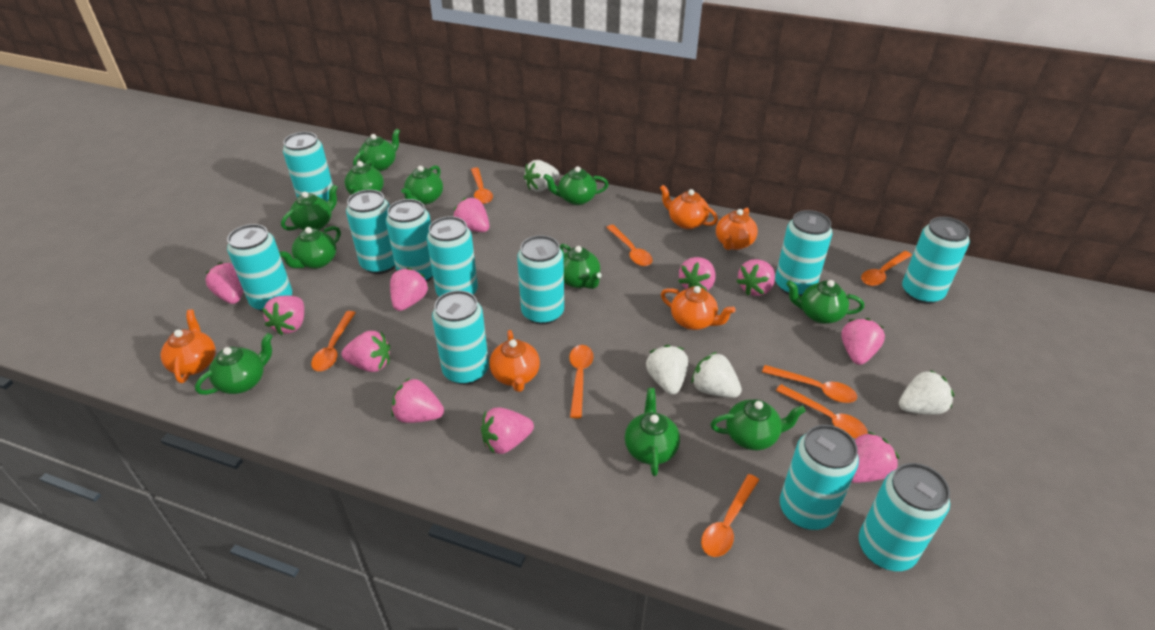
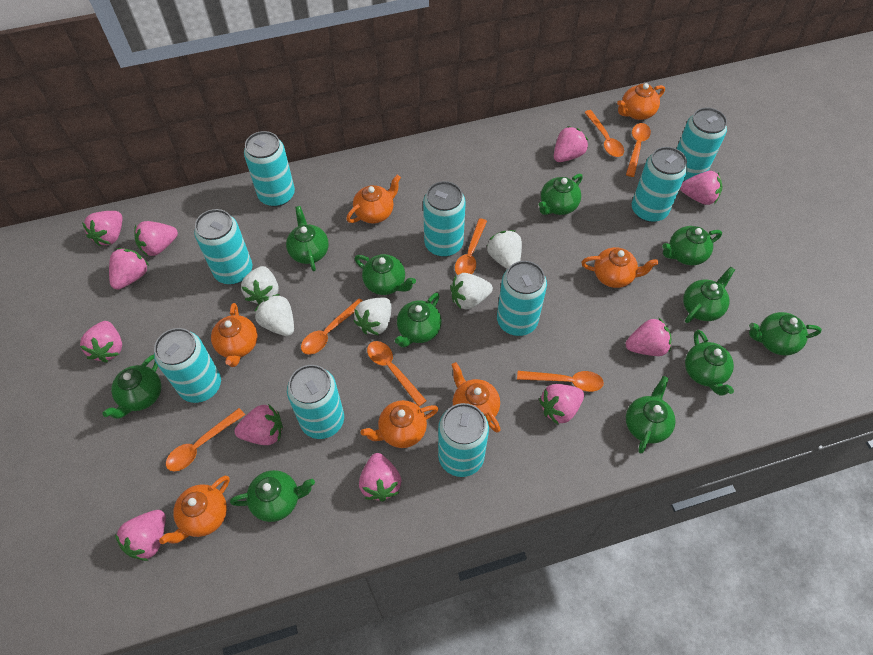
orange spoon: [311,311,356,371] [471,168,493,204] [569,345,594,418] [606,225,653,266] [701,474,759,557] [762,365,857,403] [776,384,868,438] [861,251,912,286] = 8 -> [166,408,245,471] [301,298,362,355] [367,341,427,406] [455,218,487,275] [517,371,604,392] [584,110,624,157] [626,123,651,177] = 7
orange teapot: [160,310,216,383] [490,330,540,392] [660,185,718,229] [661,286,736,330] [716,208,758,250] = 5 -> [159,476,230,544] [211,303,258,367] [346,175,401,224] [361,400,439,448] [451,362,500,433] [581,247,658,288] [617,83,665,120] = 7
turquoise can: [227,224,292,312] [283,132,333,202] [346,190,395,274] [386,199,433,282] [427,216,478,297] [432,290,489,385] [517,235,564,325] [775,210,833,297] [780,425,859,530] [859,463,950,571] [902,217,970,304] = 11 -> [154,328,221,403] [194,209,252,284] [244,131,295,207] [287,365,344,439] [423,181,466,257] [438,403,489,477] [497,261,547,336] [632,147,687,222] [676,108,727,182] = 9
white strawberry: [524,160,559,192] [646,345,688,395] [692,352,742,398] [899,370,954,414] = 4 -> [241,266,278,304] [254,294,294,336] [354,298,391,335] [450,273,493,310] [487,230,522,269] = 5

